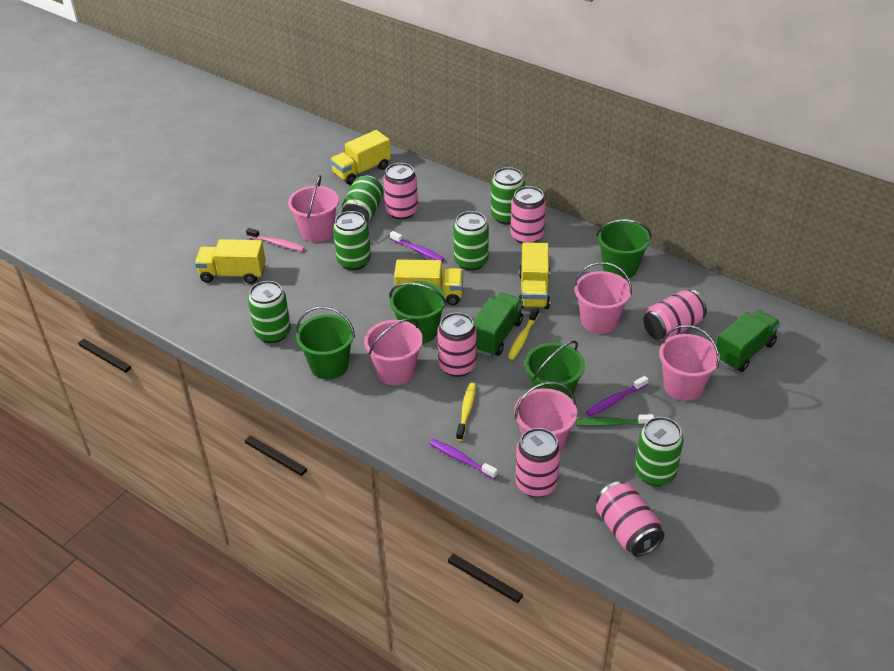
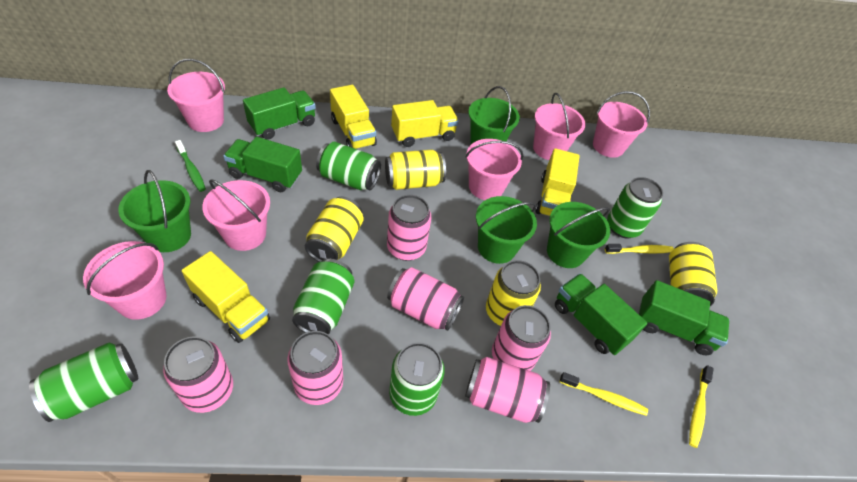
green can: [248,281,291,343] [333,211,371,270] [342,175,384,223] [453,211,489,271] [491,167,525,225] [635,417,684,486] = 6 -> [29,342,138,422] [292,259,354,334] [316,142,381,191] [389,342,445,416] [607,177,663,238] = 5
green truck: [473,292,523,356] [716,310,780,372] = 2 -> [223,137,302,192] [243,87,316,140] [555,274,647,355] [638,280,729,355] = 4
pink bucket: [288,175,339,242] [364,318,423,385] [514,382,577,451] [574,262,632,334] [659,325,720,401] = 5 -> [83,241,167,320] [167,59,225,132] [202,179,270,251] [465,139,523,200] [533,93,586,160] [593,91,650,158] = 6
pink toothbrush: [246,228,305,251] = 1 -> none = 0
purple toothbrush: [390,231,444,262] [429,439,498,479] [586,376,648,416] = 3 -> none = 0
yellow can: none = 0 -> [305,197,364,262] [385,150,446,190] [486,260,541,326] [669,242,717,306] = 4
yellow toothbrush: [456,383,476,441] [508,307,539,359] = 2 -> [560,372,648,416] [605,244,674,254] [689,365,714,448] = 3

